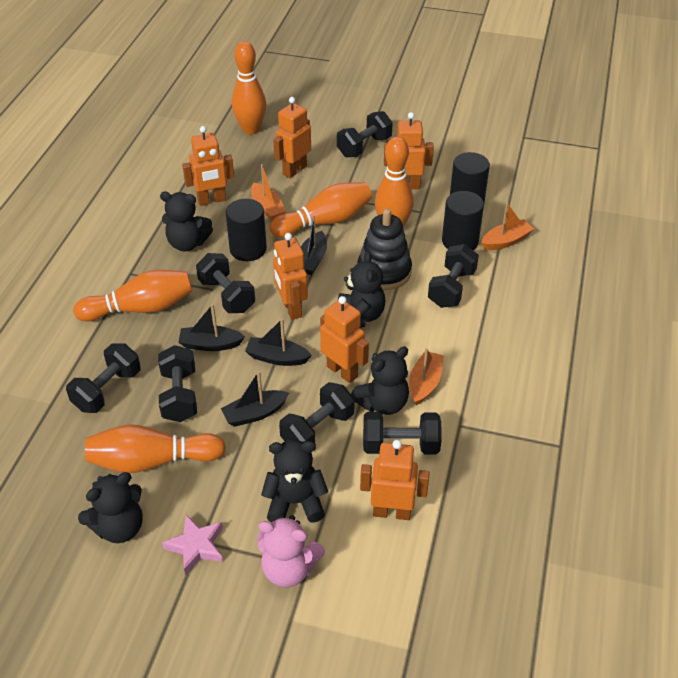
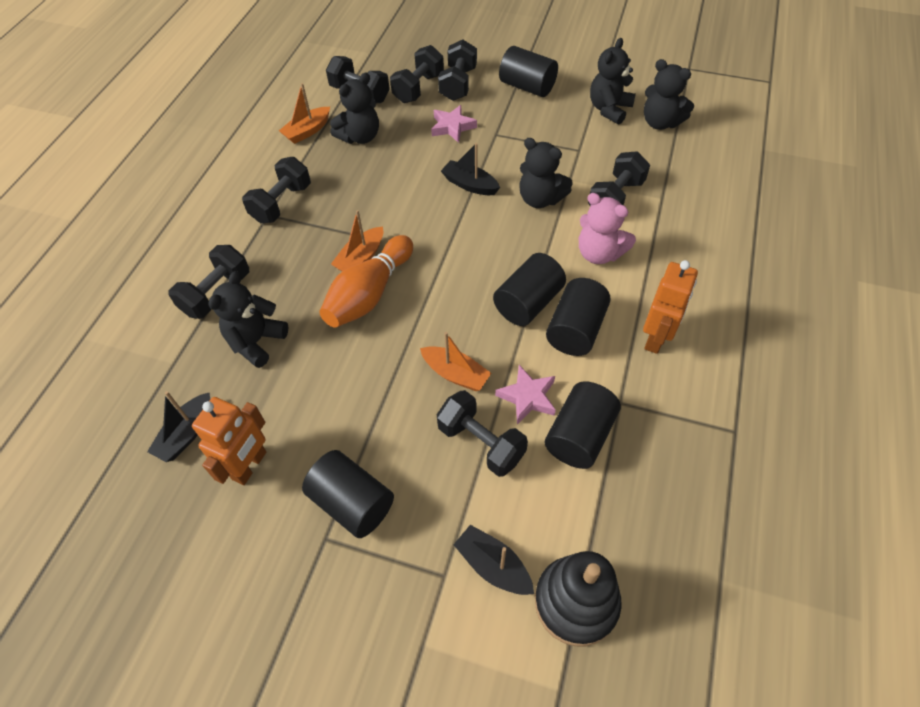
black boat: [178,304,245,351] [221,371,289,427] [245,319,312,366] [301,215,327,275] = 4 -> [147,391,210,462] [441,143,500,195] [453,525,534,595] = 3
black cylinder: [225,199,267,261] [442,191,484,250] [450,152,490,203] = 3 -> [302,450,394,538] [493,253,566,326] [499,46,558,97] [545,381,621,469] [546,278,611,356] = 5
orange bowling pin: [73,270,193,321] [85,424,226,473] [232,41,266,135] [270,182,372,238] [375,137,414,227] = 5 -> [319,235,413,328] = 1
orange robot: [182,126,234,206] [273,97,311,178] [273,233,308,320] [320,296,369,383] [360,440,430,520] [384,112,434,189] = 6 -> [192,397,266,485] [643,260,698,354] = 2
pink star: [162,515,223,575] = 1 -> [431,105,477,143] [495,365,556,424] = 2

